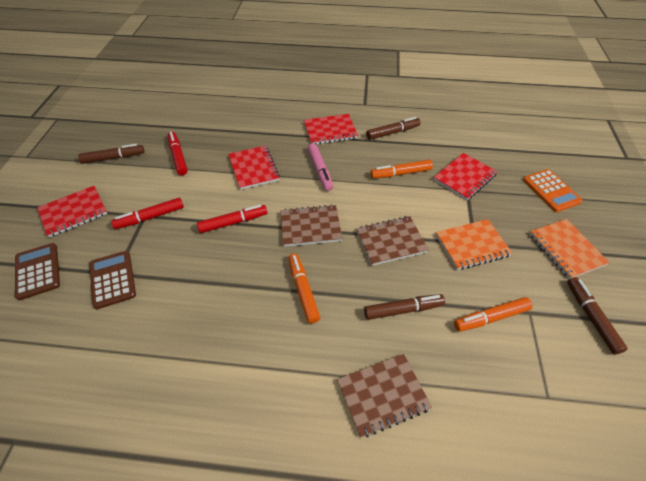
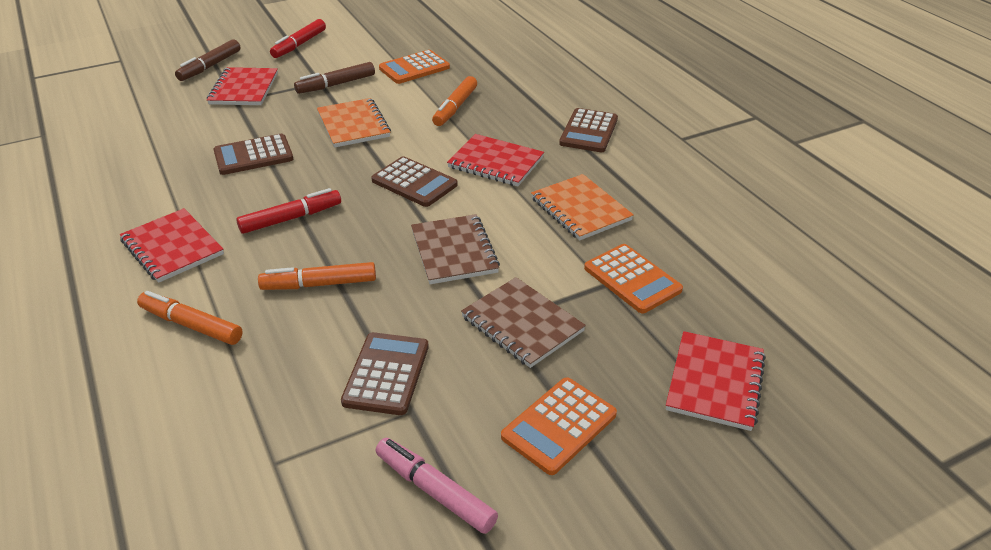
brown calculator: [15,243,60,300] [89,251,136,309] = 2 -> [213,134,293,175] [341,332,429,415] [371,156,458,207] [559,108,618,152] = 4
brown marker: [78,144,145,164] [364,294,445,320] [366,117,421,140] [567,277,628,354] = 4 -> [175,39,241,81] [294,62,375,94] = 2
brown notebook: [280,205,343,247] [337,354,432,438] [356,216,429,266] = 3 -> [411,214,500,284] [461,277,586,368] = 2
orange calculator: [523,169,583,212] = 1 -> [379,50,450,84] [501,377,617,475] [584,244,683,313] = 3
red marker: [111,198,184,229] [168,132,188,175] [197,205,267,233] = 3 -> [236,188,341,234] [270,19,326,58] = 2

